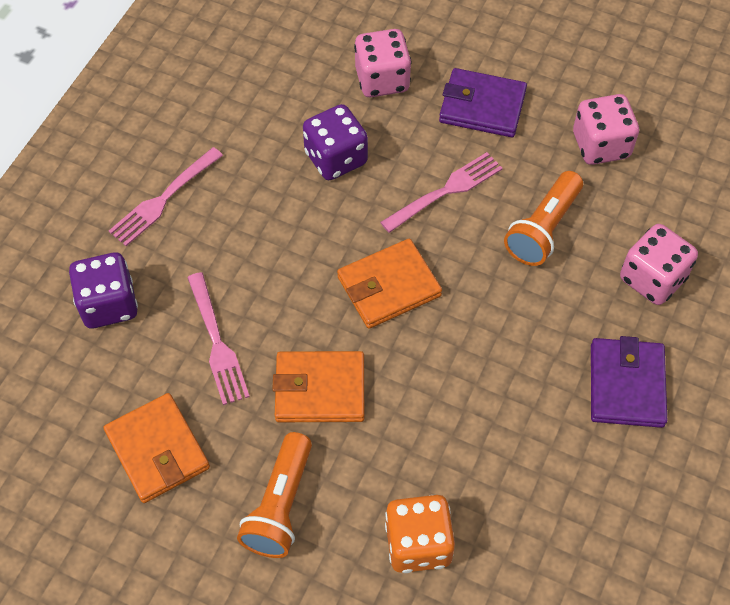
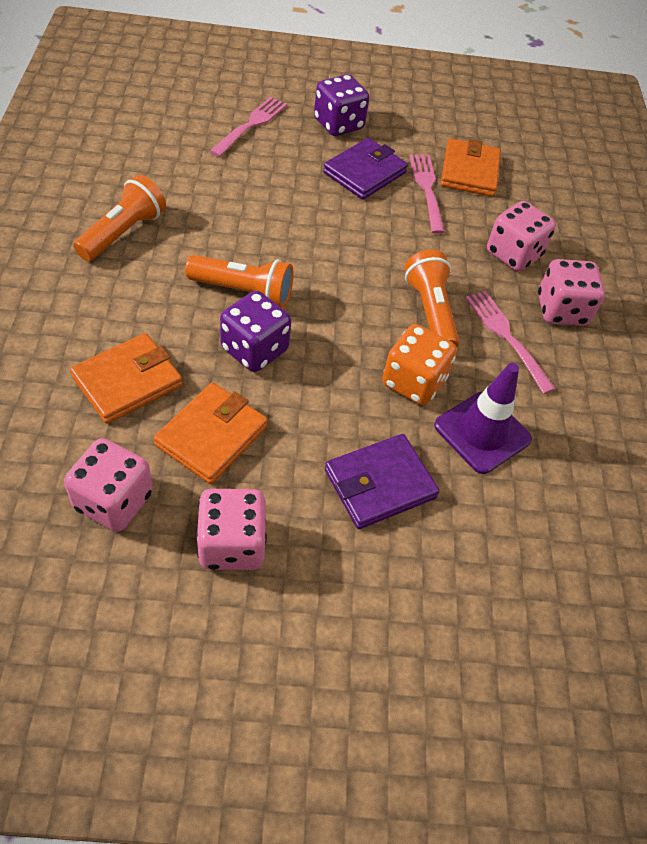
orange flashlight: [237,432,312,558] [504,171,583,266] = 2 -> [73,175,166,261] [185,255,293,308] [405,250,459,348] = 3
pink dice: [354,29,412,97] [573,94,639,165] [620,224,698,305] = 3 -> [64,438,153,532] [196,489,267,570] [487,201,556,271] [538,259,605,326] = 4
purple traffic cone: none = 0 -> [434,363,532,474] = 1

